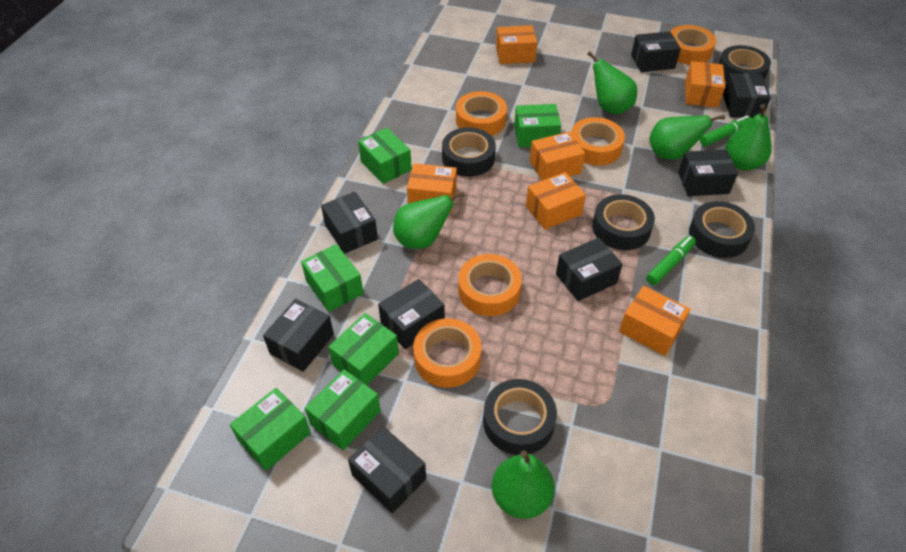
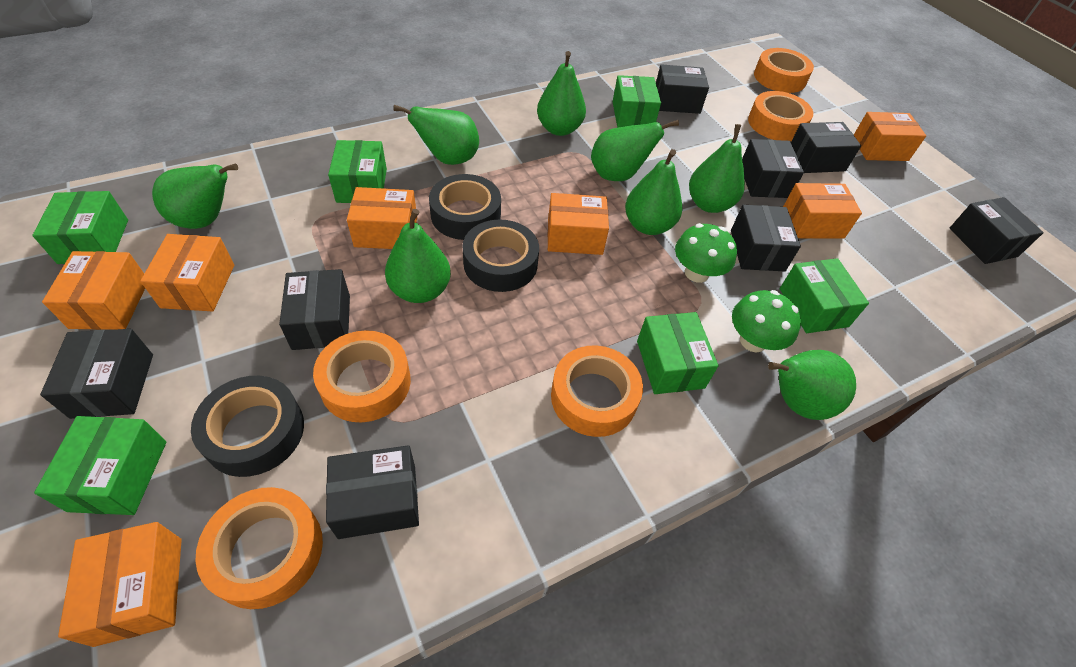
black tape: [442,127,496,177] [483,379,557,455] [592,194,655,250] [689,201,755,258] [719,45,771,82] = 5 -> [191,376,304,477] [429,174,501,240] [463,220,539,292] = 3
green marker: [646,236,696,285] [700,115,751,146] = 2 -> none = 0
green mushroom: none = 0 -> [675,223,737,283] [732,290,801,353] = 2
green pear: [393,191,465,249] [492,451,555,519] [587,51,637,115] [649,115,725,160] [725,104,772,171] = 5 -> [152,163,238,229] [385,209,451,303] [393,105,479,165] [537,51,586,136] [591,120,679,181] [625,149,682,235] [689,124,745,213] [768,350,856,420] = 8
orange box: [407,163,457,213] [496,25,537,64] [526,172,586,229] [530,131,585,181] [619,286,690,356] [685,61,725,108] = 6 -> [42,251,145,330] [58,522,182,647] [140,234,234,311] [347,187,417,249] [548,193,609,255] [783,183,862,239] [854,112,926,161] = 7

